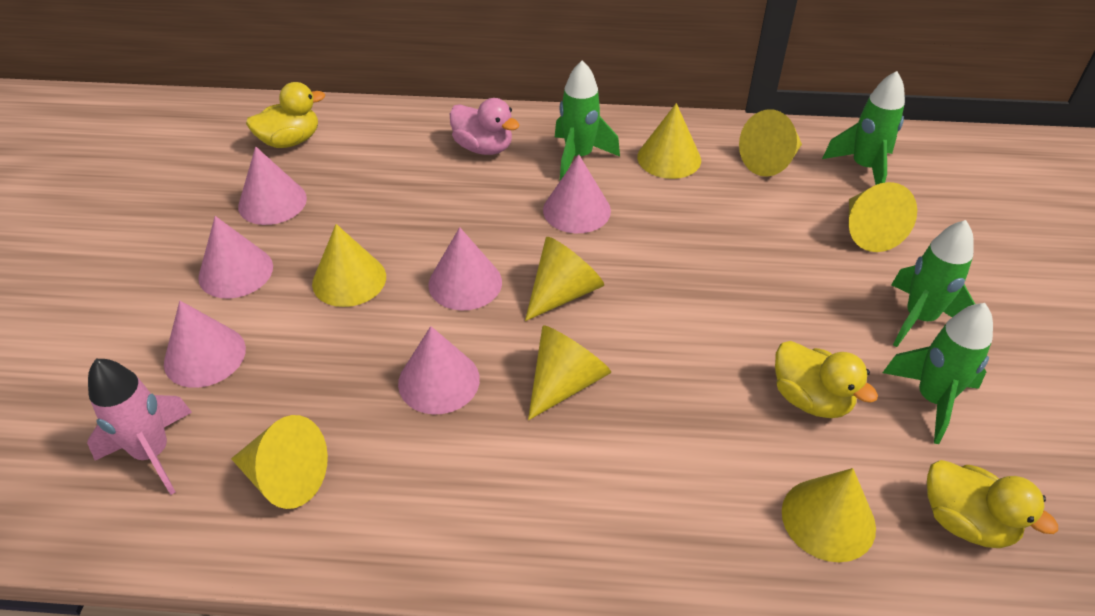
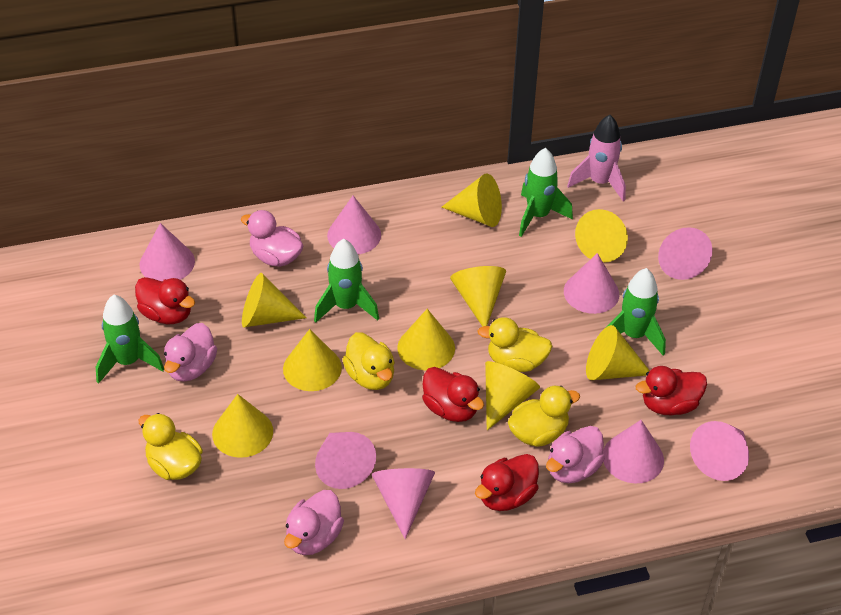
pink cone: [164,301,246,388] [198,216,273,299] [238,146,307,225] [398,326,480,415] [428,227,502,311] [543,154,611,233] = 6 -> [140,223,195,282] [315,432,376,489] [327,196,381,254] [372,468,435,539] [564,253,619,314] [603,420,664,483] [658,227,712,280] [690,421,749,481] = 8
pink duck: [450,98,519,155] = 1 -> [164,323,217,382] [241,210,303,267] [284,490,344,555] [546,426,605,483] = 4
red duck: none = 0 -> [135,277,195,324] [422,367,484,422] [475,454,539,511] [636,366,707,415] = 4
yellow cone: [231,415,328,509] [312,224,386,307] [525,237,604,321] [528,325,611,420] [637,103,701,179] [739,109,802,177] [782,468,876,562] [849,182,917,252] = 8 -> [212,394,273,458] [242,273,307,327] [283,329,342,391] [397,309,455,370] [442,173,502,227] [450,266,506,327] [485,361,540,430] [575,209,628,263] [586,325,650,380] = 9
yellow duck: [246,82,325,148] [775,341,878,418] [927,460,1058,548] = 3 -> [139,413,203,480] [342,332,395,390] [478,317,553,372] [508,386,580,447] = 4

